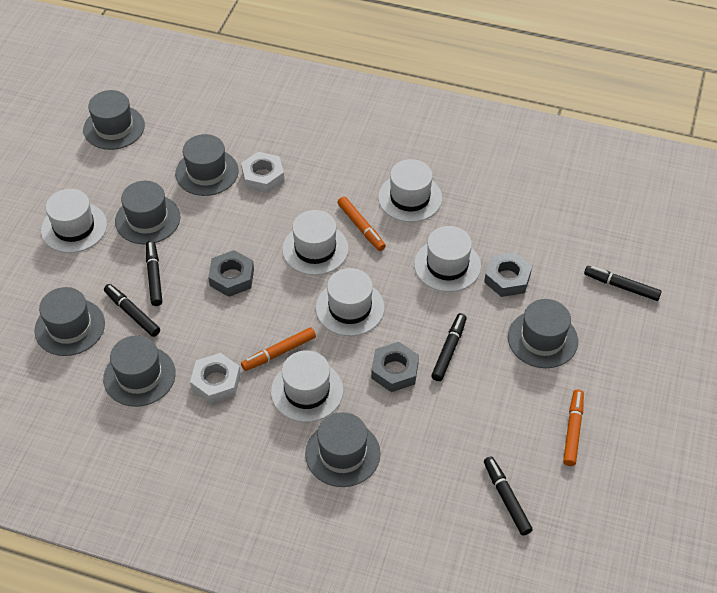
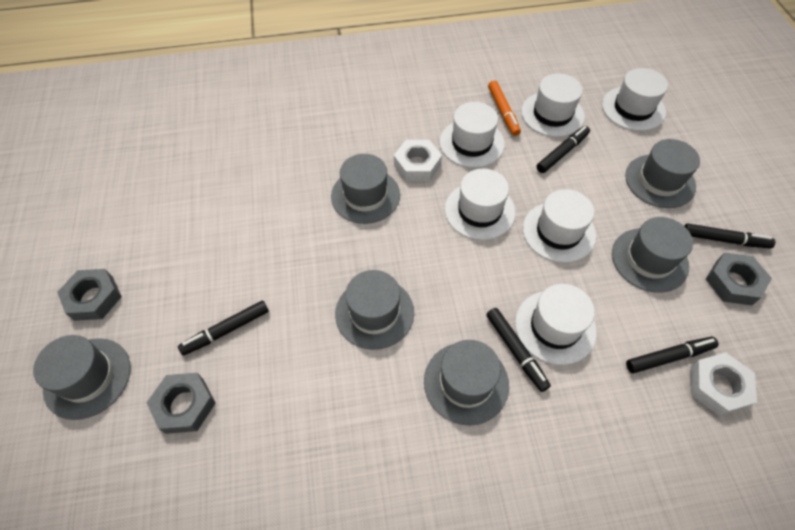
grey hat: [34,287,105,356] [83,90,145,150] [103,335,176,407] [115,181,180,244] [175,134,239,196] [305,412,380,487] [508,299,578,368] = 7 -> [33,335,131,420] [331,154,400,224] [335,270,414,350] [424,340,509,425] [612,217,693,293] [625,139,700,208] = 6
orange marker: [241,327,316,371] [337,196,386,251] [563,389,584,466] = 3 -> [488,81,521,136] = 1

